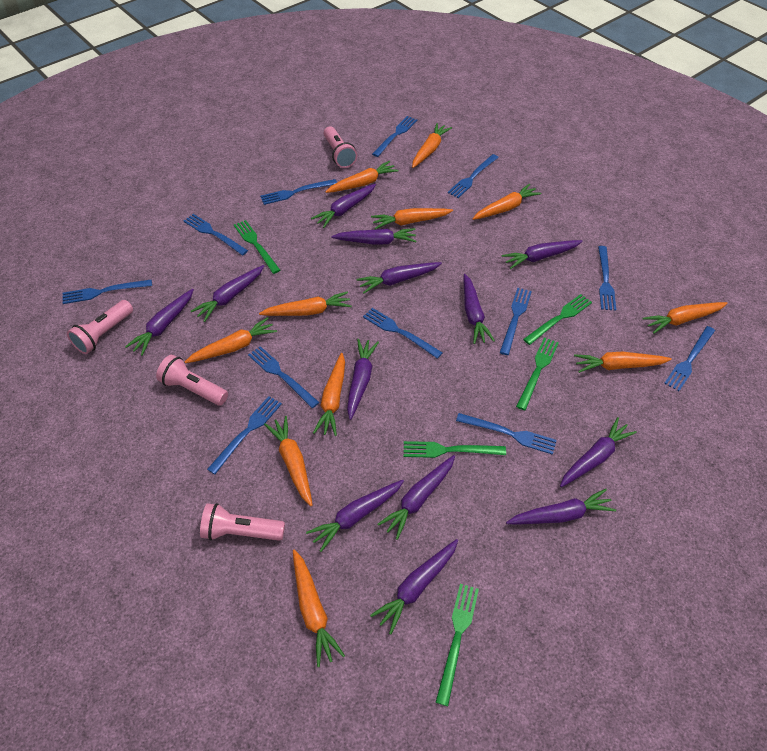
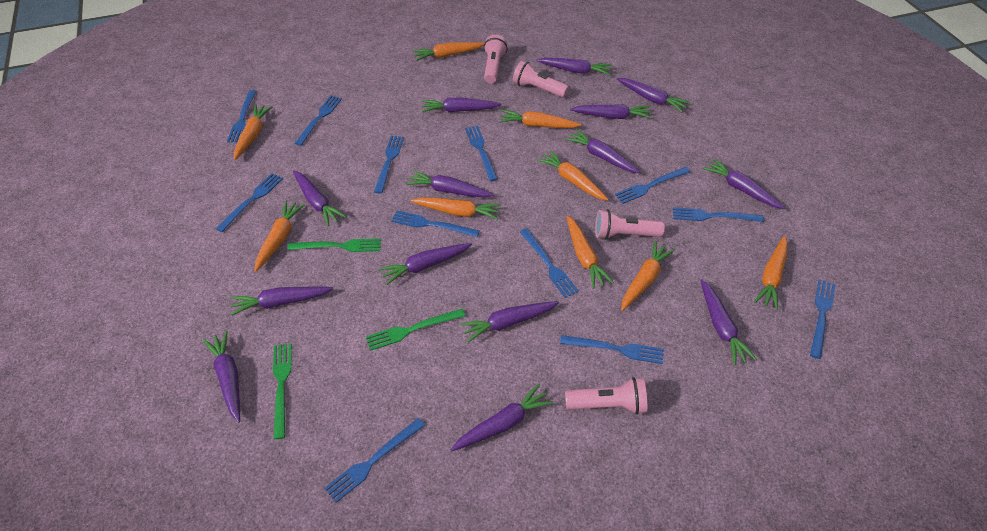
green fork: [234,220,280,274] [404,441,506,458] [436,584,479,706] [516,337,559,410] [523,294,592,345] = 5 -> [273,343,292,439] [288,239,381,252] [366,309,465,351] = 3
orange carrot: [185,317,277,363] [259,291,352,316] [264,416,313,506] [293,549,345,667] [313,353,345,436] [325,161,399,193] [371,208,453,229] [412,123,452,168] [472,183,542,220] [574,352,672,373] [642,302,728,334] = 11 -> [234,104,273,160] [254,201,305,272] [411,197,501,220] [413,42,484,61] [500,110,581,128] [537,150,608,201] [566,216,614,289] [621,241,675,311] [754,236,788,310] = 9
purple carrot: [125,289,194,356] [191,265,264,322] [306,480,404,552] [311,184,376,228] [331,228,417,245] [347,339,379,420] [356,262,442,294] [370,539,458,634] [377,455,455,540] [464,274,495,344] [502,240,582,269] [506,489,616,524] [560,417,637,487] = 13 -> [203,331,240,423] [231,286,333,316] [293,170,346,227] [379,243,472,285] [406,171,493,197] [422,97,501,112] [451,384,554,451] [460,301,559,343] [537,58,612,75] [565,129,640,173] [570,104,651,119] [617,78,690,112] [700,279,757,365] [703,159,785,209] = 14

